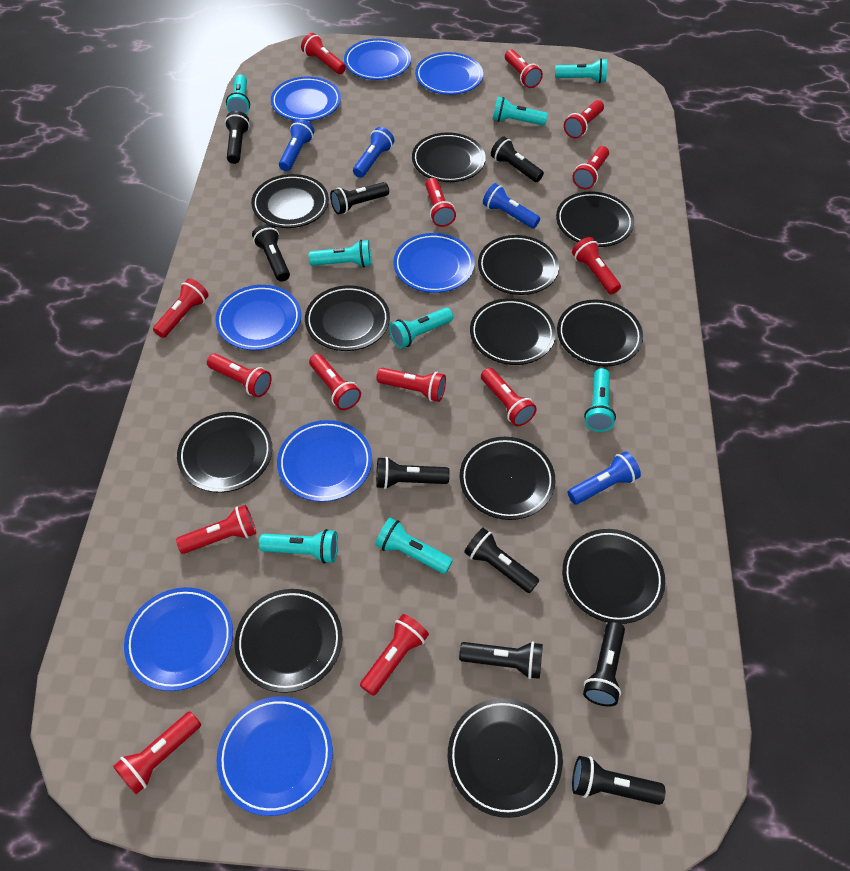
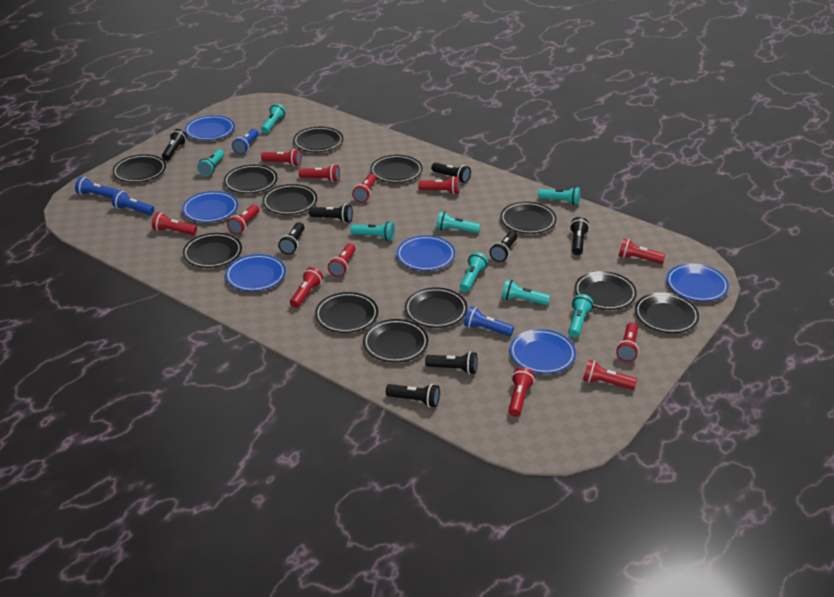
black flashlight: [225,111,250,164] [252,223,290,282] [330,182,389,215] [376,457,450,489] [459,641,543,679] [464,528,540,593] [491,137,544,182] [572,756,665,805] [583,622,625,707] = 9 -> [162,129,187,161] [278,222,305,254] [309,204,353,223] [386,384,440,407] [425,352,477,374] [431,162,471,183] [490,231,518,262] [570,217,589,255] = 8
blue plate: [124,587,233,691] [215,285,301,350] [217,697,333,816] [271,77,341,121] [277,420,372,502] [344,39,411,80] [394,233,475,293] [415,52,483,95] = 8 -> [182,191,238,222] [185,115,235,140] [225,254,286,291] [397,235,455,271] [510,329,576,374] [666,263,729,301] = 6
red flashlight: [113,712,201,794] [153,278,209,338] [176,505,256,554] [207,354,272,397] [301,33,346,74] [309,354,361,410] [360,614,429,696] [376,368,446,402] [425,178,456,227] [481,368,537,426] [505,50,543,88] [564,100,604,139] [572,146,609,189] [572,237,621,294] = 14 -> [152,212,197,235] [227,204,259,234] [261,149,302,166] [290,267,323,308] [299,164,340,182] [328,244,356,277] [352,174,376,202] [418,176,460,194] [508,367,535,417] [583,360,637,390] [616,323,639,362] [619,239,665,264] = 12

